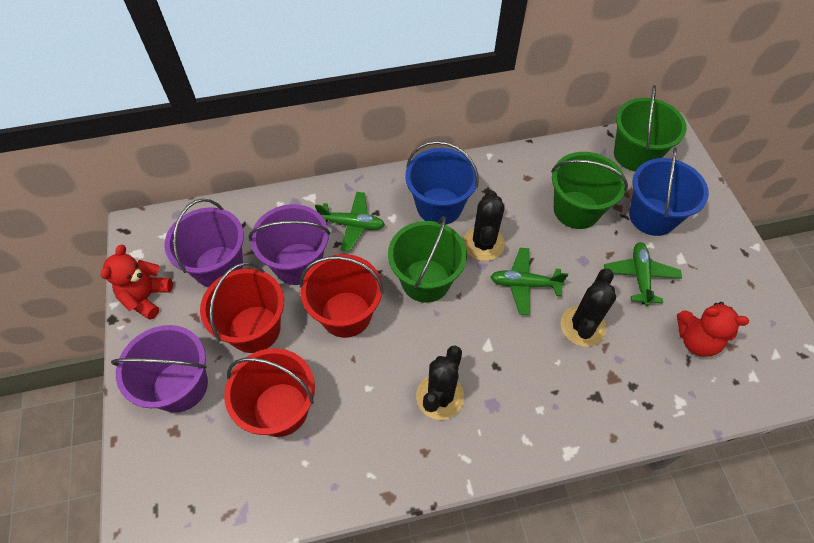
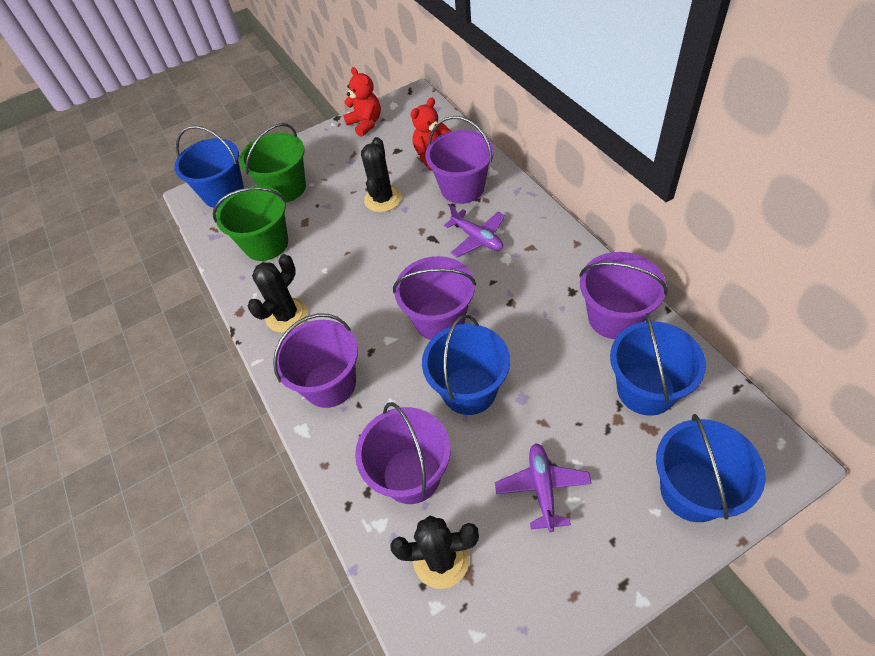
blue bucket: [405,141,479,225] [629,147,709,236] = 2 -> [174,126,244,208] [422,315,510,415] [610,313,706,416] [656,414,766,522] = 4
green bucket: [388,216,467,303] [551,152,628,229] [614,85,687,171] = 3 -> [213,186,288,261] [240,123,306,202] = 2
green plane: [315,192,385,252] [491,248,568,315] [604,242,682,306] = 3 -> none = 0
purple bucket: [111,325,208,413] [164,199,244,288] [248,204,330,285] = 3 -> [273,314,358,408] [355,402,451,504] [393,256,476,340] [426,116,494,204] [579,252,668,339] = 5
purple plane: none = 0 -> [444,205,505,258] [495,443,592,532] = 2
red bucket: [200,262,284,353] [224,348,315,437] [300,254,384,338] = 3 -> none = 0

